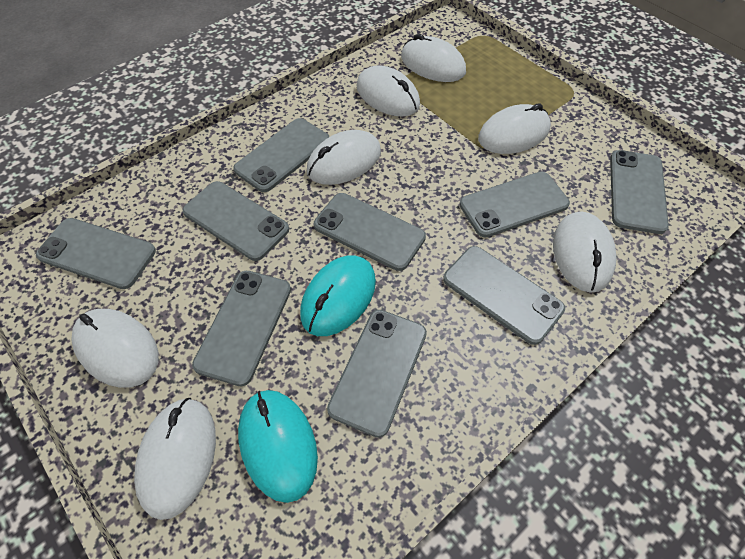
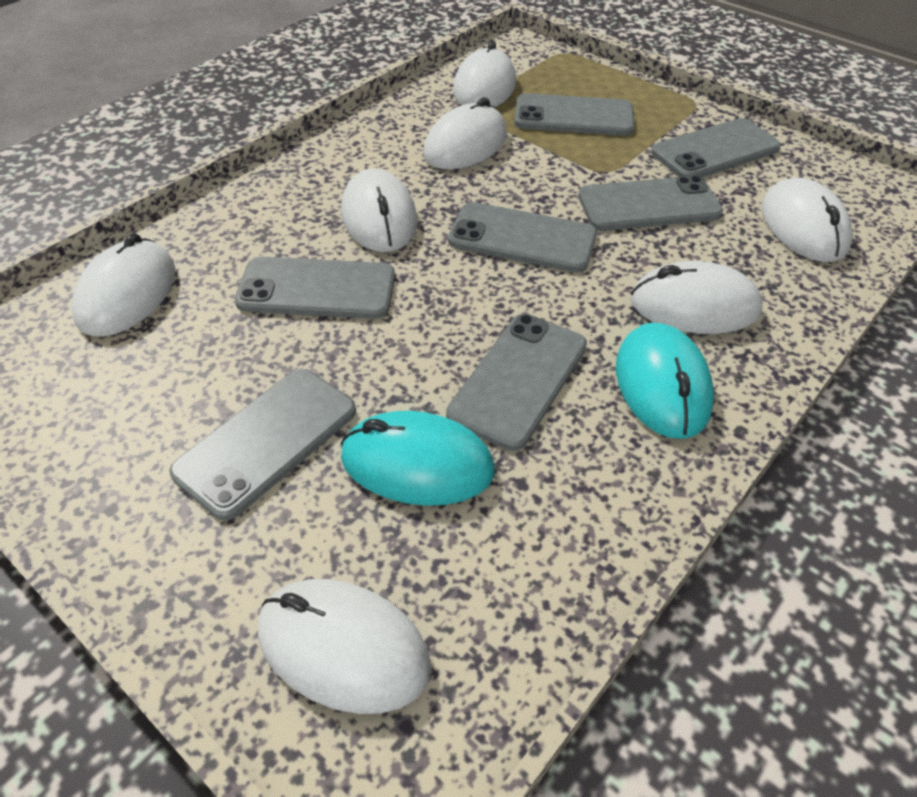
grey phone: [36,218,156,289] [183,181,289,261] [192,271,291,387] [233,118,329,192] [314,193,426,271] [327,310,427,438] [443,246,565,345] [459,172,570,238] [610,150,669,234] = 9 -> [169,369,356,521] [235,256,395,319] [446,314,587,451] [448,202,597,272] [514,93,634,136] [578,175,723,231] [651,118,781,177] = 7

